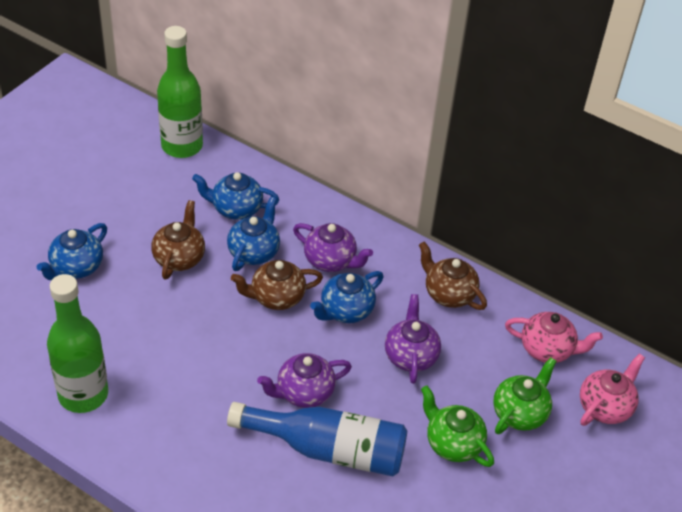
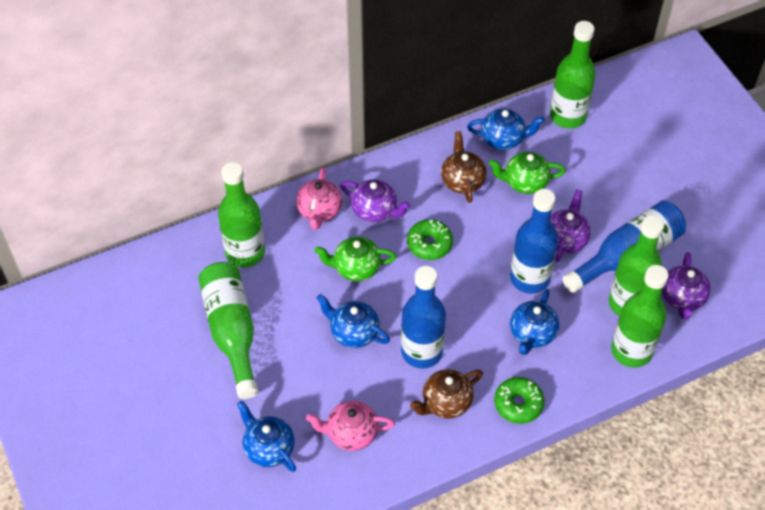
blue bottle: [227,402,407,477] = 1 -> [401,266,446,369] [510,189,558,294] [563,201,686,293] = 3
brown teapot: [151,200,205,280] [231,260,323,310] [419,241,487,310] = 3 -> [410,369,483,418] [441,131,487,203] = 2
green bottle: [47,274,108,413] [157,26,203,158] = 2 -> [198,262,258,399] [218,162,265,268] [550,21,596,129] [609,215,664,316] [611,265,669,368] = 5
green donut: none = 0 -> [407,219,453,260] [494,377,544,424] = 2

